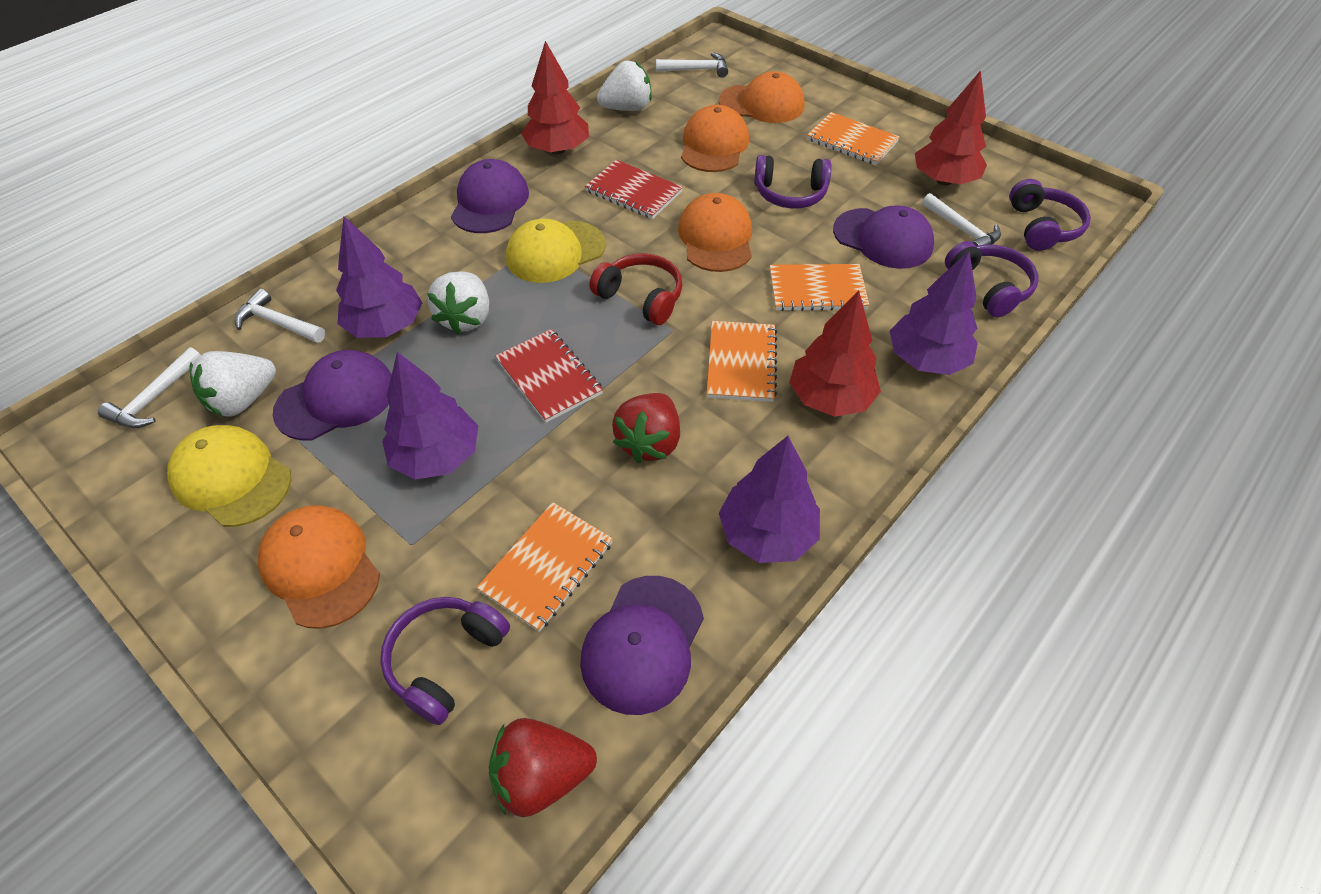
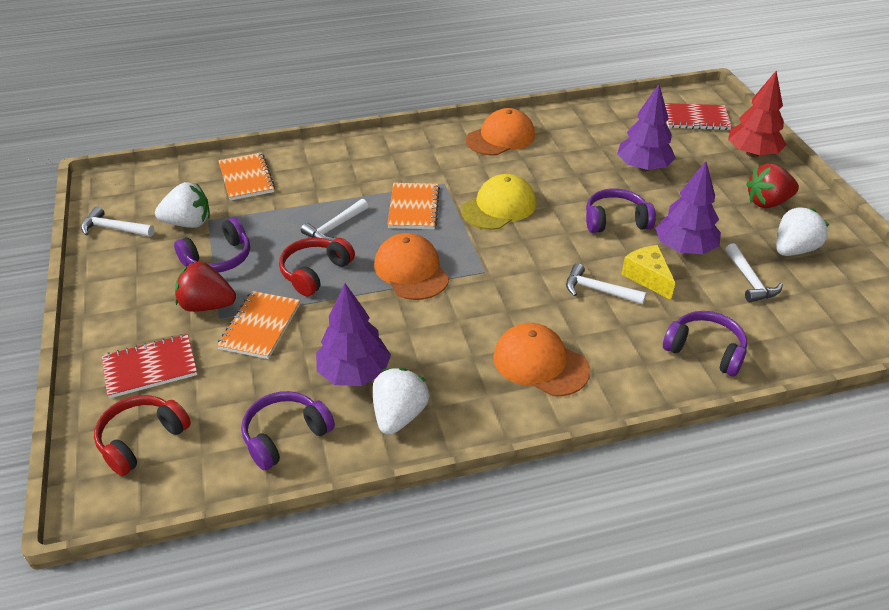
orange cap: [258,505,380,629] [678,193,752,272] [681,105,749,172] [719,71,805,123] = 4 -> [374,233,449,300] [466,108,535,156] [493,323,590,396] = 3
orange notebook: [476,502,613,632] [707,321,777,402] [770,264,869,311] [807,112,900,165] = 4 -> [217,291,300,359] [218,152,275,201] [387,183,440,229] = 3
purple cap: [272,350,392,441] [451,159,529,233] [580,576,704,715] [833,205,934,269] = 4 -> none = 0
purple tree: [336,216,423,338] [382,352,478,480] [719,436,820,563] [890,251,978,375] = 4 -> [316,283,391,386] [617,84,676,172] [655,161,721,254] = 3
red headphones: [590,253,682,325] = 1 -> [94,395,191,476] [279,238,355,296] = 2
red tree: [521,41,589,155] [789,291,881,417] [915,70,987,185] = 3 -> [728,71,786,157] = 1
yellow cap: [167,425,292,527] [506,218,606,283] = 2 -> [461,174,536,230] = 1
yellow cheese: none = 0 -> [621,245,675,300] = 1

